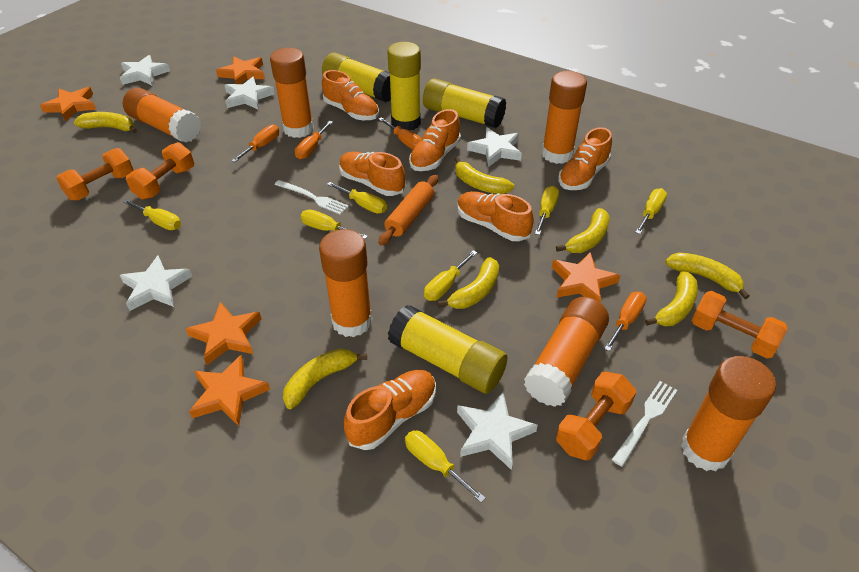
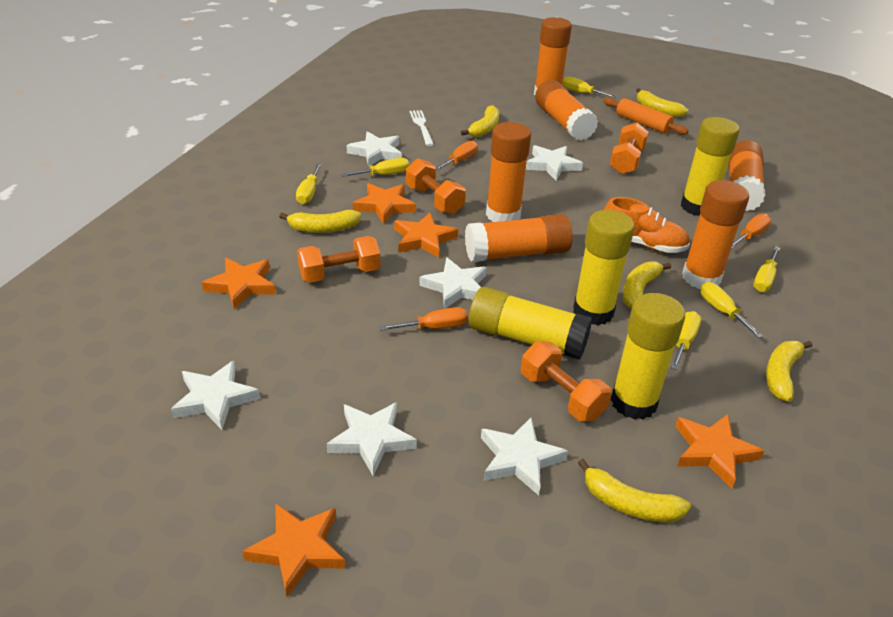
orange screwdriver: [231,125,279,162] [295,121,333,159] [379,117,422,149] [604,292,646,351] = 4 -> [380,307,468,331] [436,141,478,172] [731,214,771,249] = 3
orange shoe: [322,70,379,120] [339,152,405,196] [344,370,436,450] [409,109,461,171] [457,191,534,241] [558,127,612,190] = 6 -> [604,197,690,253] = 1
white fork: [275,180,349,215] [611,381,677,467] = 2 -> [410,110,434,146] = 1
white star: [120,55,170,85] [120,255,192,311] [225,77,275,109] [457,392,538,470] [467,127,522,167] = 5 -> [171,361,260,430] [327,402,417,476] [347,131,402,167] [419,257,487,309] [481,418,568,495] [526,145,583,181] = 6
yellow banana: [74,112,137,133] [283,349,367,409] [437,257,499,309] [455,157,514,194] [556,208,610,253] [645,271,698,326] [665,253,750,299] = 7 -> [279,210,361,233] [461,105,499,137] [578,459,691,522] [623,261,671,309] [636,88,688,117] [766,341,812,402] = 6
yellow screwdriver: [123,199,181,230] [300,210,368,239] [327,182,387,214] [405,431,486,503] [424,250,477,301] [535,186,559,235] [635,188,667,234] = 7 -> [296,163,322,204] [341,158,409,177] [563,77,617,98] [671,311,701,370] [700,282,763,338] [753,246,780,292] = 6

